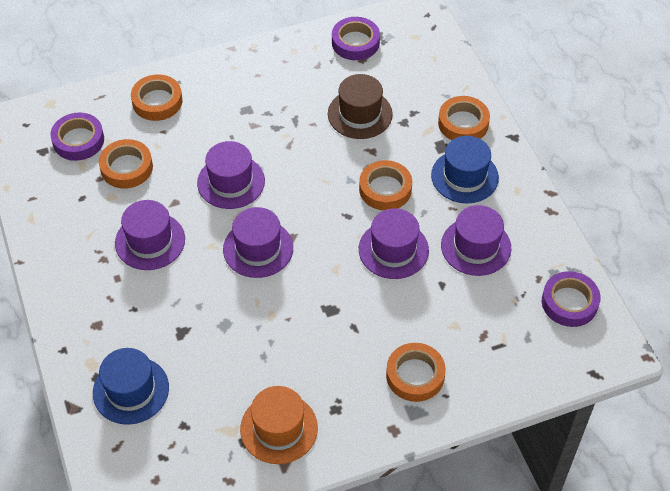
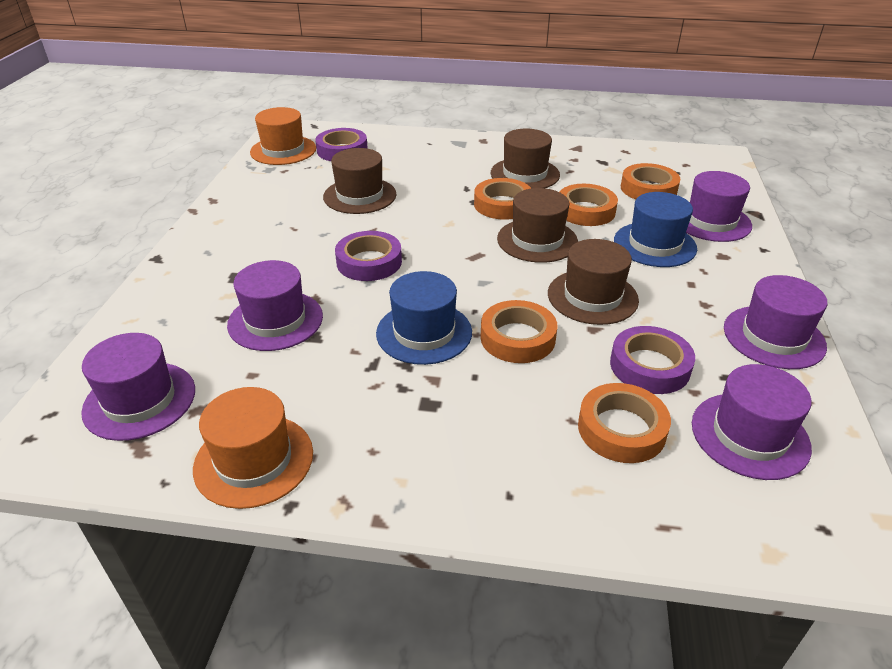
brown hat: [328,74,393,139] = 1 -> [323,148,396,214] [491,128,560,188] [497,188,578,263] [548,239,639,325] = 4
orange hat: [240,386,318,464] = 1 -> [193,387,313,509] [250,107,316,165] = 2

